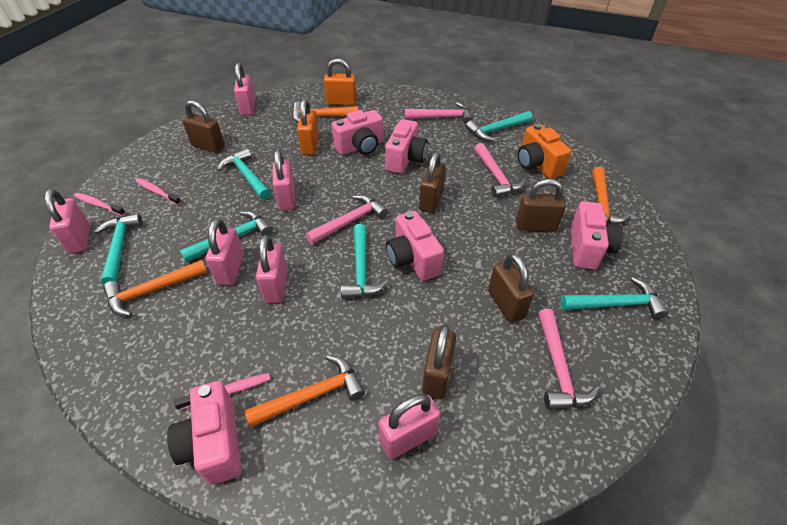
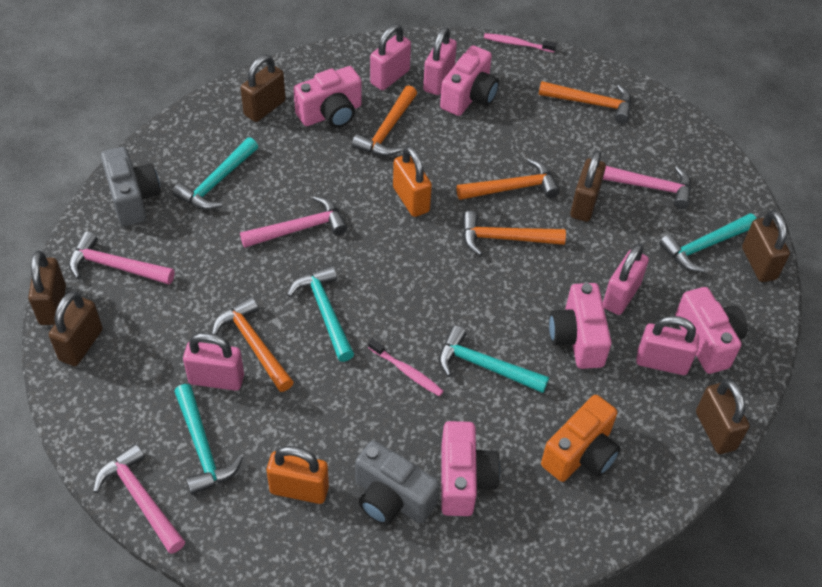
brown padlock: [182,100,225,153] [419,152,446,213] [422,324,456,399] [488,253,534,323] [516,179,566,232] = 5 -> [28,251,66,325] [49,291,103,366] [241,55,286,122] [570,151,606,222] [696,379,750,454] [742,210,790,282] = 6
grey camera: none = 0 -> [101,147,161,226] [355,440,440,525] = 2
orange hammer: [103,260,207,316] [244,355,365,427] [292,102,358,123] [592,167,630,225] = 4 -> [212,296,294,392] [352,85,417,156] [457,159,560,200] [463,211,566,256] [538,81,631,124] = 5
pink padlock: [44,189,90,254] [205,218,244,285] [234,63,255,116] [256,235,288,303] [273,149,295,210] [378,394,440,459] = 6 -> [183,333,244,391] [370,24,411,90] [423,27,457,95] [603,244,649,315] [636,316,699,375] = 5
pink toothbrush: [74,193,126,216] [136,178,181,205] [174,373,270,410] = 3 -> [368,338,444,396] [484,33,556,52] = 2
turquoise hammer: [94,214,143,285] [180,211,273,263] [218,148,271,200] [341,224,388,299] [466,111,532,141] [560,277,669,319] = 6 -> [172,137,258,210] [174,384,243,495] [287,265,354,362] [439,325,549,393] [659,213,757,272] = 5

